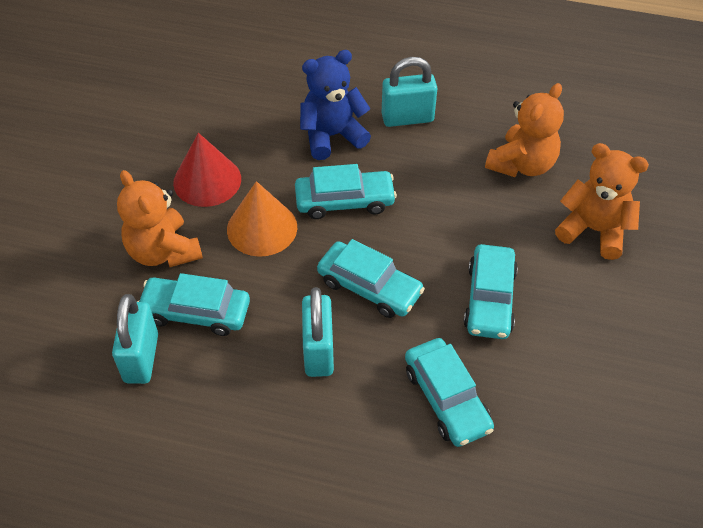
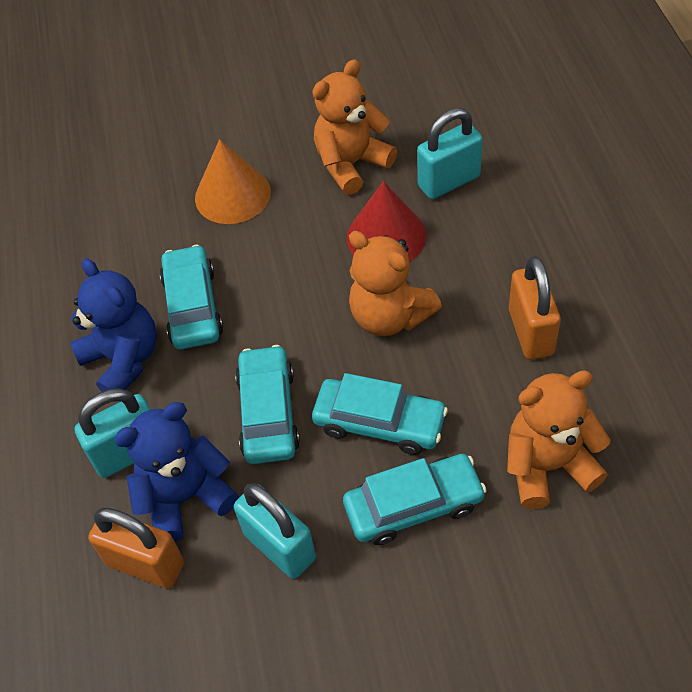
blue teddy bear: [300,50,371,160] = 1 -> [70,258,157,392] [114,402,239,542] = 2
orange padlock: none = 0 -> [88,508,184,589] [509,256,561,360] = 2
turquoise car: [137,273,250,336] [295,164,397,219] [317,239,425,318] [405,338,494,447] [464,244,518,339] = 5 -> [160,245,223,350] [235,345,300,464] [312,373,448,455] [343,454,487,545] = 4

